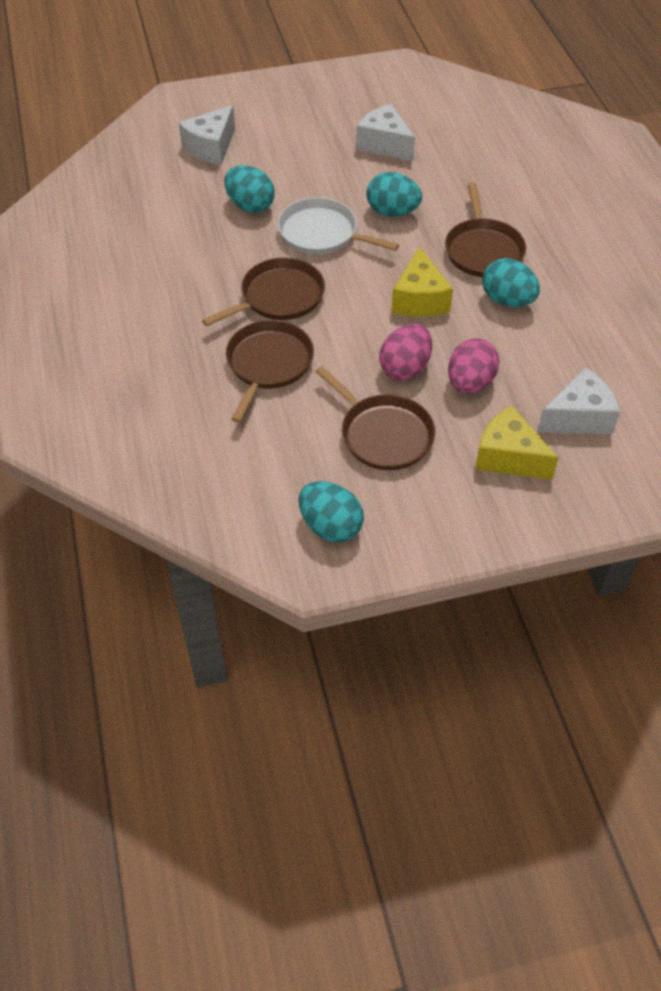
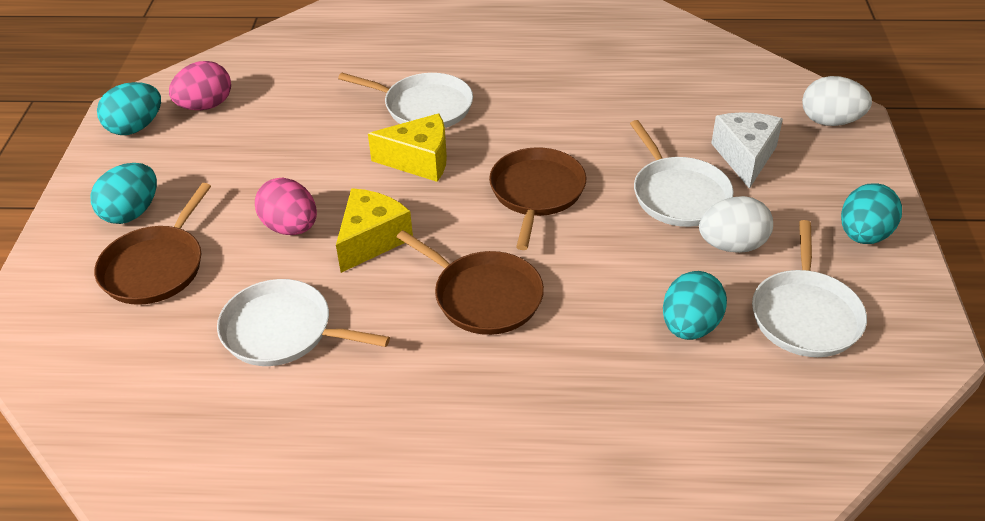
brown pan: [202,258,325,326] [226,320,314,423] [315,366,435,470] [445,183,526,277] = 4 -> [94,183,211,305] [397,230,544,335] [489,147,586,250] = 3
white cheese: [179,105,235,165] [356,104,415,161] [537,367,620,434] = 3 -> [711,112,783,189] = 1
white egg: none = 0 -> [699,196,773,253] [802,76,872,126] = 2
white pan: [278,197,399,254] = 1 -> [217,279,390,366] [338,73,473,128] [630,120,734,227] [752,220,867,357] = 4

